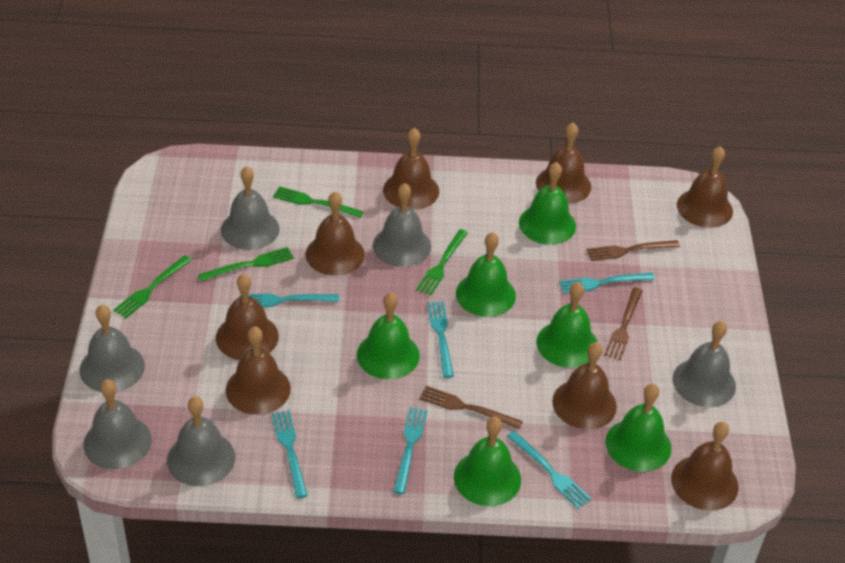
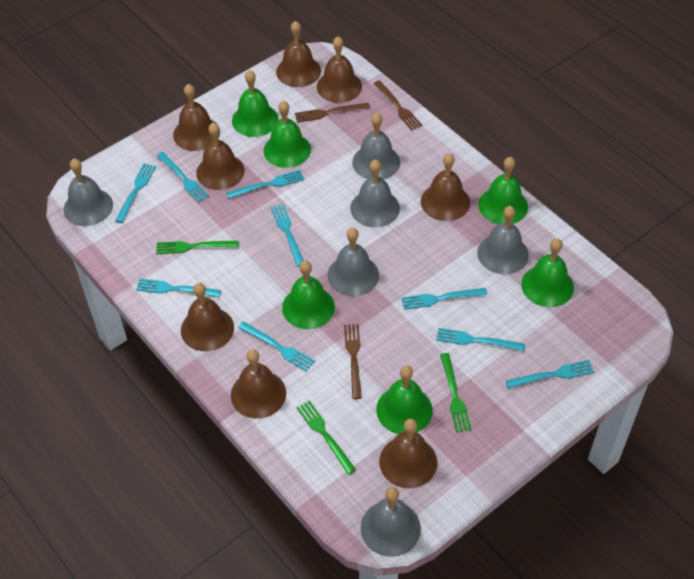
green fork: [114,255,192,318] [198,247,294,281] [273,186,364,218] [416,229,468,295] = 4 -> [156,241,239,254] [296,400,356,475] [440,353,472,432] = 3
turquoise fork: [240,294,339,307] [272,410,308,498] [393,407,427,494] [427,301,454,378] [507,431,592,509] [559,273,655,293] = 6 -> [115,163,156,223] [136,278,221,297] [156,152,210,203] [226,170,304,199] [238,322,315,372] [271,204,304,267] [402,288,487,310] [436,328,525,351] [506,360,594,388] = 9

